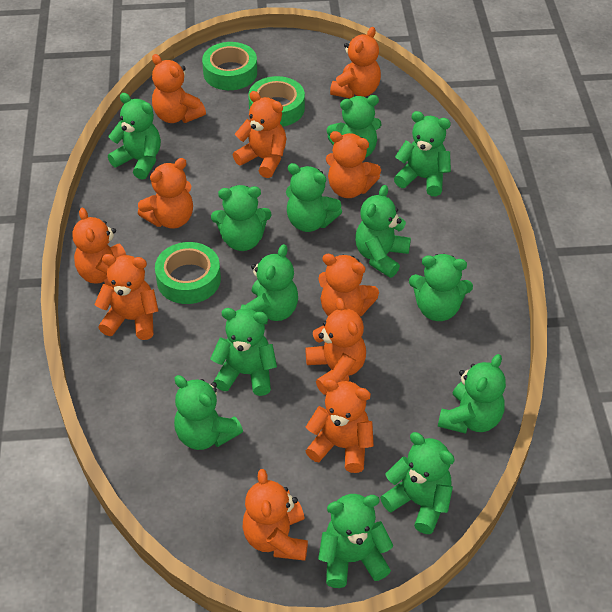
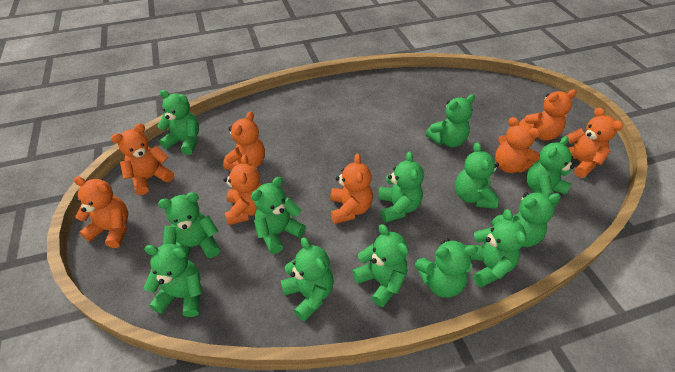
green tape: [155,242,221,304] [202,42,257,90] [248,76,305,127] = 3 -> none = 0
orange teddy bear: [72,207,126,286] [94,254,159,340] [138,158,193,229] [152,54,206,123] [233,91,286,178] [242,469,308,561] [305,298,366,395] [306,379,374,473] [318,254,379,316] [326,131,381,198] [330,27,381,98] = 11 -> [74,176,128,248] [111,123,174,195] [223,111,265,170] [224,154,262,225] [330,153,373,224] [495,117,540,173] [520,89,577,141] [566,107,623,178] = 8

